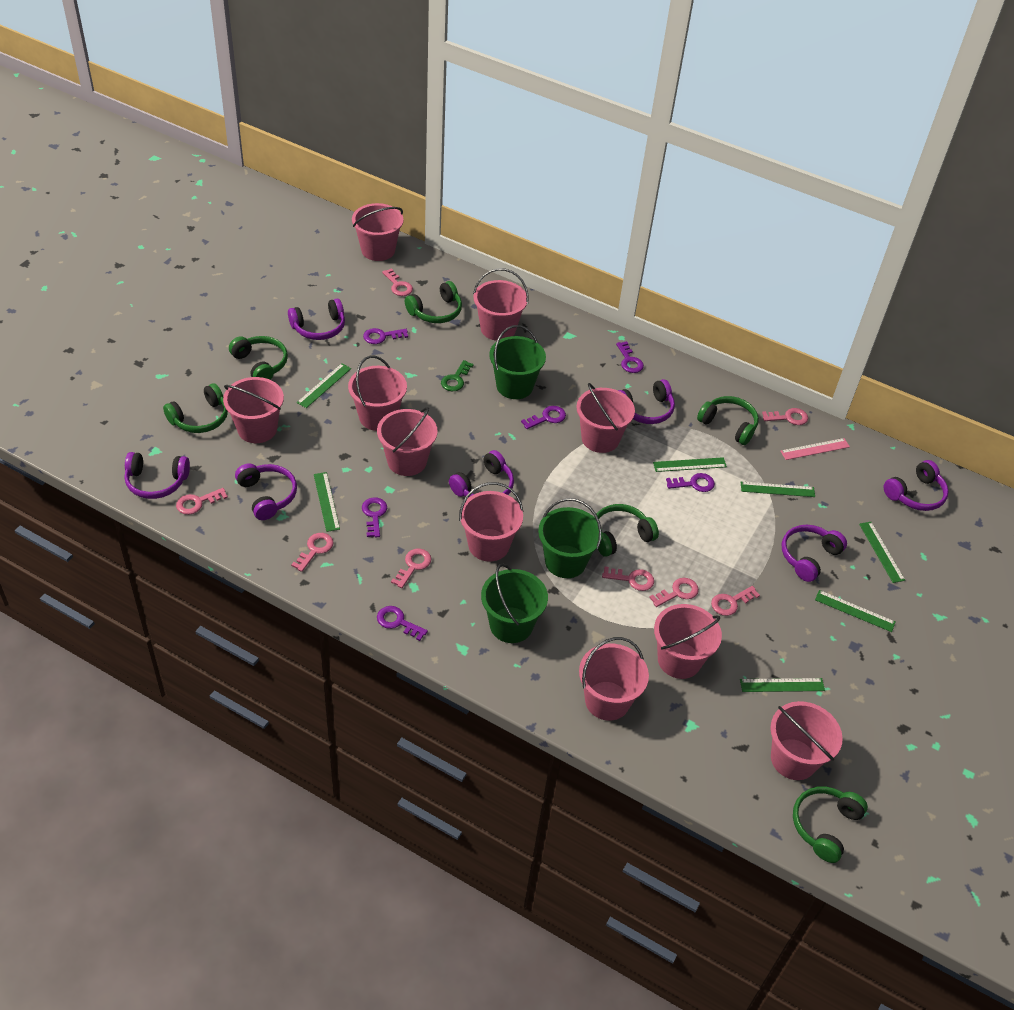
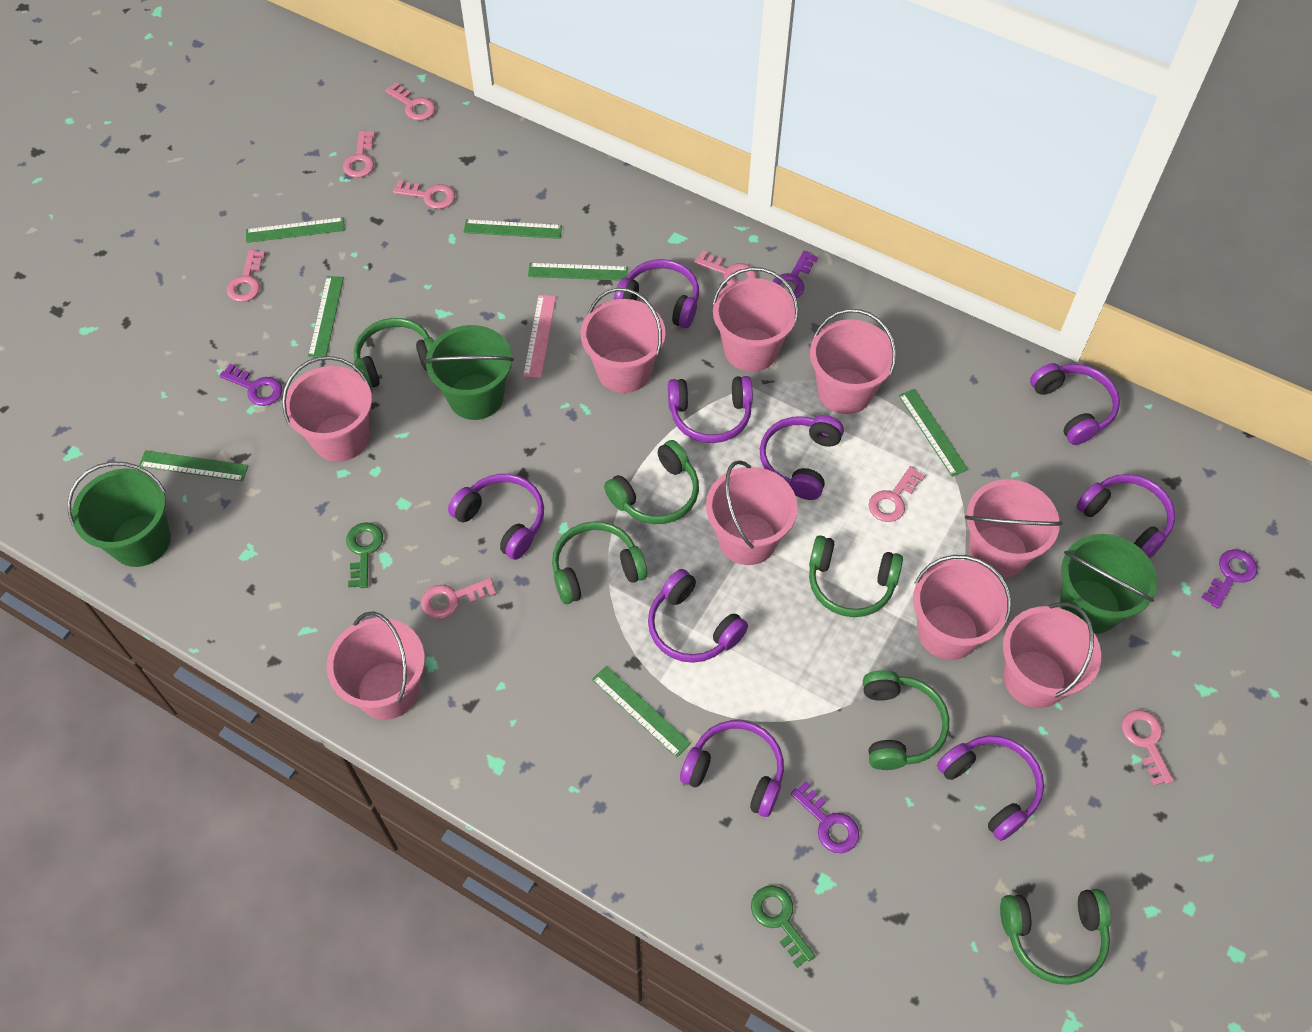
green key: [441,360,473,391] = 1 -> [346,522,383,588] [751,885,815,967] = 2
pink bucket: [223,377,284,443] [348,356,407,431] [352,203,403,261] [377,407,437,476] [459,482,523,562] [473,268,529,341] [576,383,635,453] [579,637,649,721] [654,604,722,679] [770,701,843,780] = 10 -> [282,356,372,462] [327,611,425,720] [581,288,666,393] [706,460,798,565] [712,267,798,372] [810,309,896,414] [913,555,1011,660] [965,479,1062,578] [1003,602,1101,708] = 9
purple headphones: [124,452,190,499] [235,463,297,520] [288,299,345,340] [449,450,514,498] [618,379,675,424] [782,525,847,582] [884,460,949,511] = 7 -> [448,474,544,560] [614,259,699,328] [648,569,748,663] [668,376,753,443] [680,720,784,817] [760,415,844,500] [937,736,1044,841] [1030,363,1120,445] [1076,474,1175,559] = 9
purple key: [362,497,387,537] [363,328,408,344] [377,606,428,641] [521,406,566,429] [616,341,644,373] [666,473,715,492] = 6 -> [219,364,282,406] [773,251,818,298] [791,781,859,853] [1201,549,1257,609] = 4

